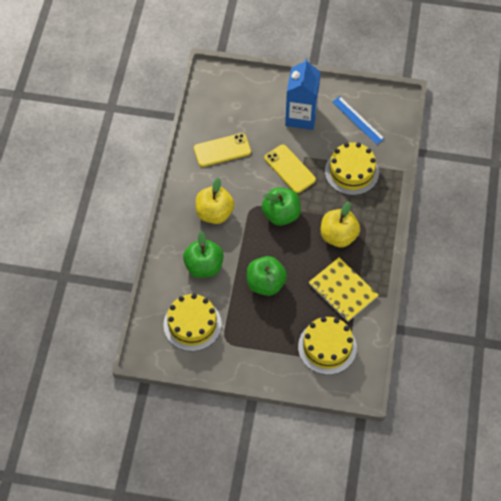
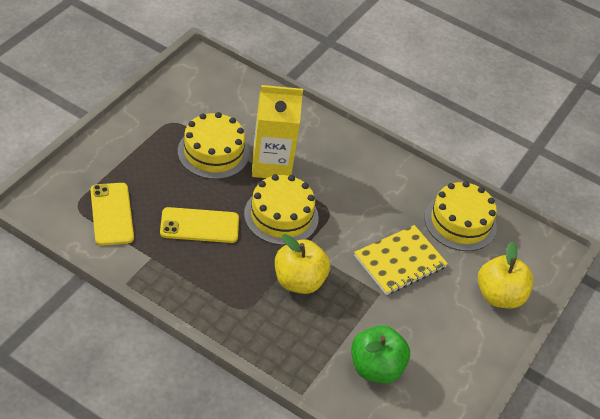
blue carton: [285,58,320,130] = 1 -> none = 0
blue ruler: [332,96,385,145] = 1 -> none = 0
green apple: [183,231,224,278] [247,256,287,296] [262,187,301,226] = 3 -> [351,325,410,383] = 1
yellow carton: none = 0 -> [252,85,303,178] = 1

